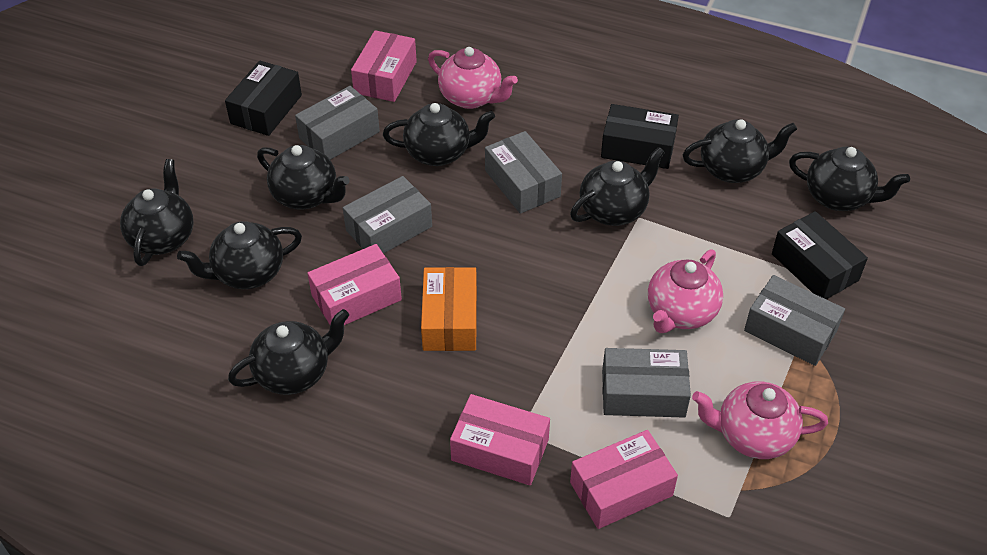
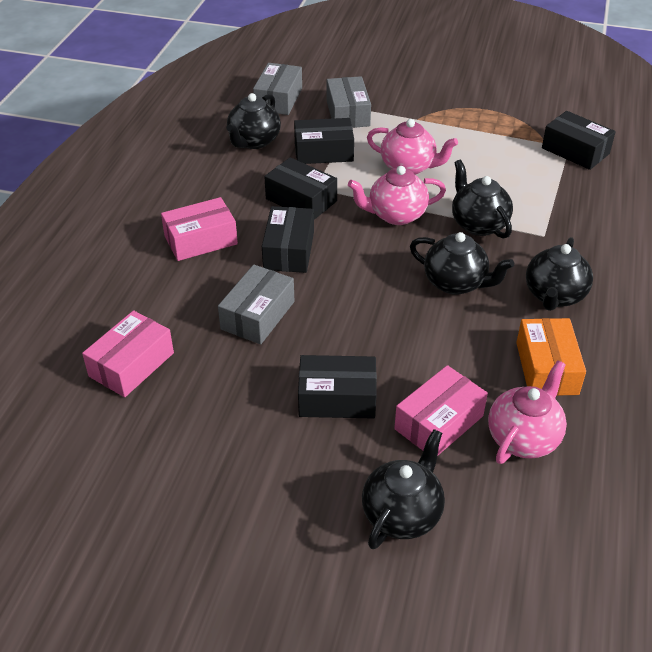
black box: [225,61,302,136] [601,104,679,169] [772,211,868,299] = 3 -> [262,206,314,273] [264,157,337,220] [294,118,354,164] [298,355,377,419] [542,111,616,170] = 5
black teapot: [120,159,193,266] [177,221,302,289] [228,309,349,395] [257,145,350,209] [383,103,495,166] [570,147,665,226] [683,119,797,183] [789,147,910,211] = 8 -> [226,93,281,149] [362,429,445,549] [410,232,514,295] [452,160,513,239] [526,237,593,311] = 5
grey box: [295,86,380,160] [343,176,432,254] [485,131,562,214] [602,348,691,418] [744,275,845,366] = 5 -> [218,265,294,344] [253,63,302,115] [327,76,371,128] = 3
pink box: [307,244,402,325] [351,30,417,102] [450,394,550,485] [570,430,678,529] = 4 -> [82,310,174,397] [161,197,238,261] [394,365,488,455] = 3

